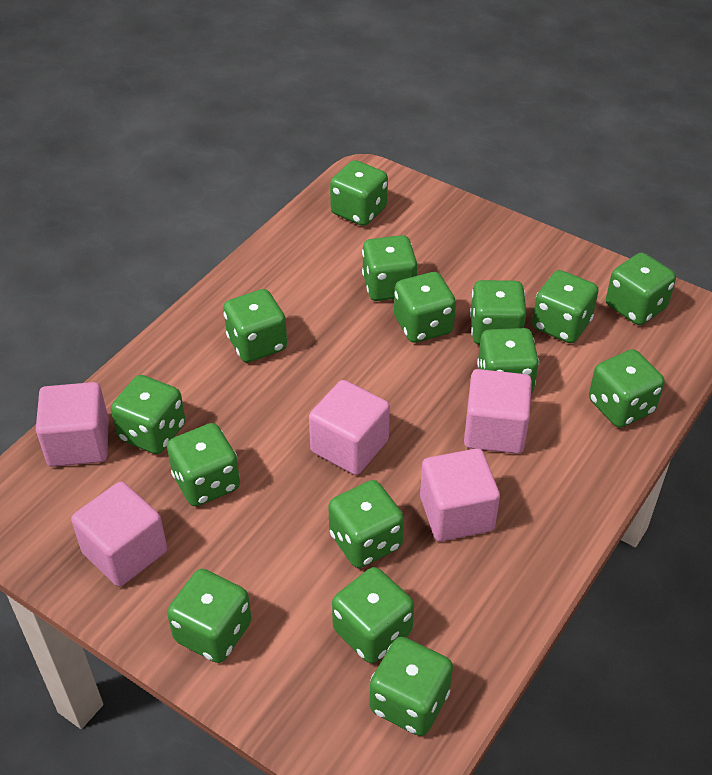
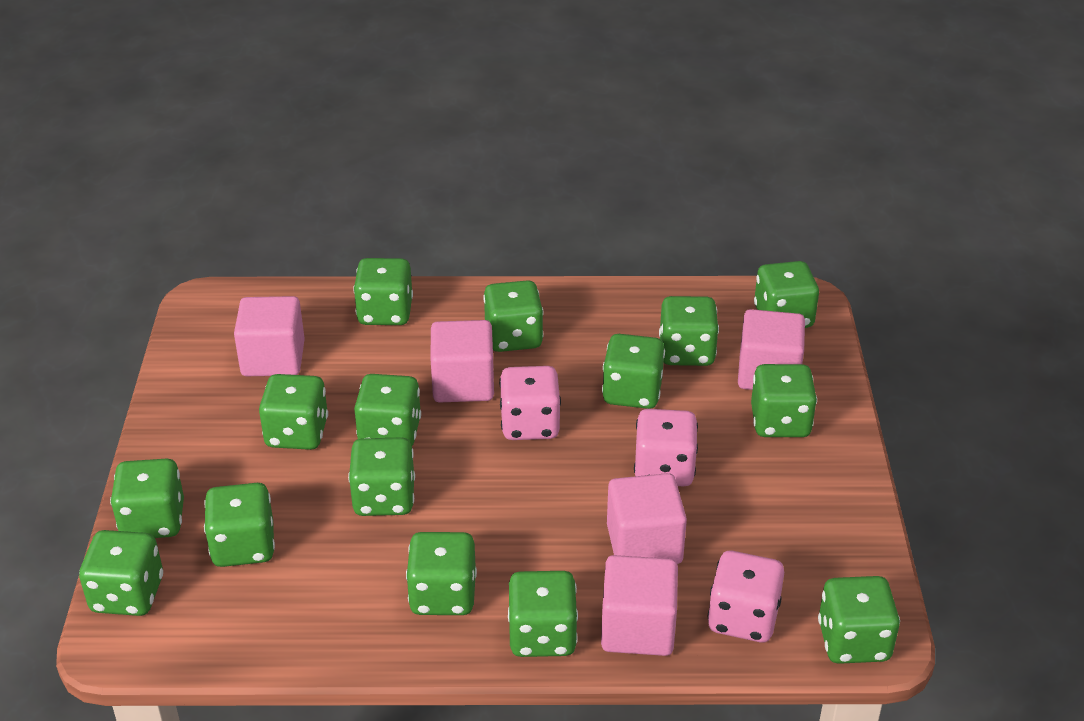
pink dice: none = 0 -> [499,366,561,440] [634,409,698,486] [707,551,784,642] = 3

